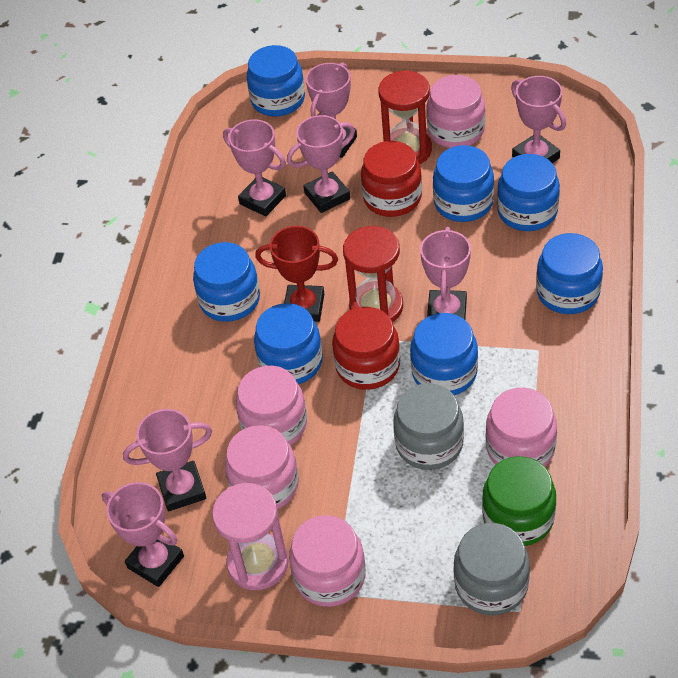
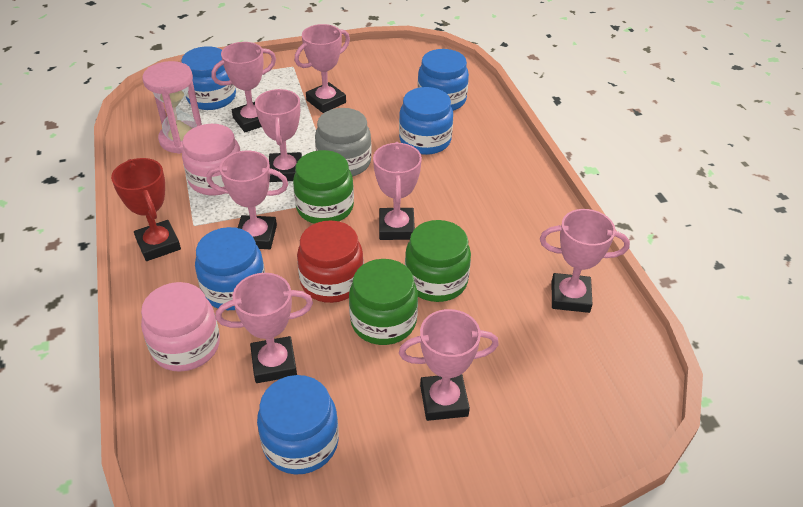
blue jar: [193,242,260,322] [247,45,305,117] [254,303,323,384] [410,313,478,395] [433,145,494,222] [497,154,560,231] [536,233,603,314] = 7 -> [181,46,236,110] [195,227,265,310] [257,375,339,474] [399,87,453,155] [417,49,469,111] = 5
green jar: [482,456,556,546] = 1 -> [293,150,354,224] [349,259,418,345] [405,220,471,302] = 3
grey jar: [393,383,464,470] [453,523,530,616] = 2 -> [315,108,372,177] = 1
pink jar: [225,425,299,509] [236,366,307,445] [289,515,366,607] [427,75,485,148] [486,388,557,467] = 5 -> [141,282,220,371] [182,124,240,195] = 2
pink trophy: [102,482,184,587] [123,409,212,511] [223,119,286,216] [287,115,355,213] [306,62,357,158] [420,227,471,320] [511,76,566,163] = 7 -> [206,151,288,249] [211,42,276,132] [216,273,313,383] [255,89,302,182] [295,24,350,113] [373,142,422,240] [399,309,499,421] [540,209,630,313] = 8
red hourglass: [343,226,403,322] [378,70,432,164] = 2 -> none = 0
red jar: [332,307,400,390] [361,141,422,217] = 2 -> [297,220,364,303] = 1

